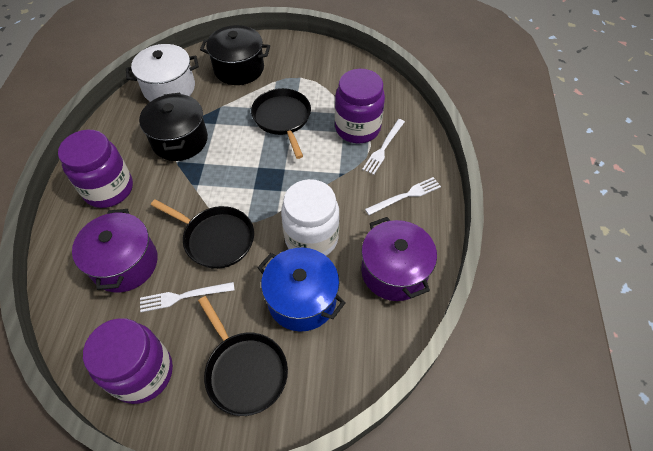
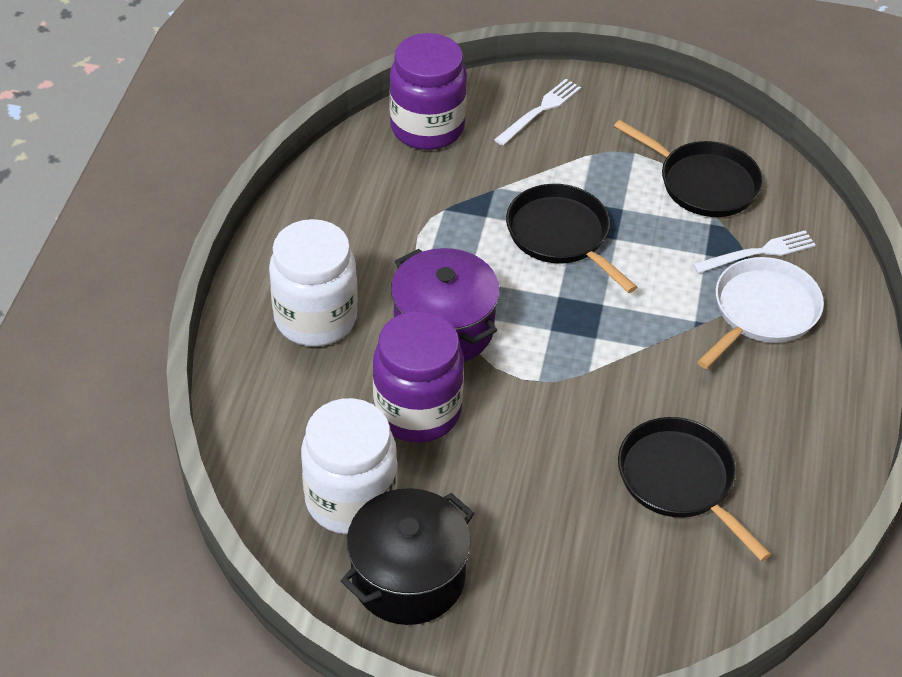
black pot: [139,93,208,161] [200,25,270,85] = 2 -> [341,488,474,625] = 1
blue pot: [257,248,345,331] = 1 -> none = 0
purple jar: [58,130,133,208] [83,318,173,404] [335,69,385,143] = 3 -> [373,311,464,443] [389,33,467,150] = 2
purple pot: [72,209,158,292] [361,217,437,301] = 2 -> [391,248,500,362] = 1
white fork: [140,282,235,312] [362,119,405,175] [365,177,441,215] = 3 -> [494,79,581,146] [693,230,816,273] = 2
white jar: [281,179,339,256] = 1 -> [269,219,358,347] [301,398,397,534] = 2
white pan: none = 0 -> [697,257,824,369] = 1
white pot: [126,44,199,102] = 1 -> none = 0

